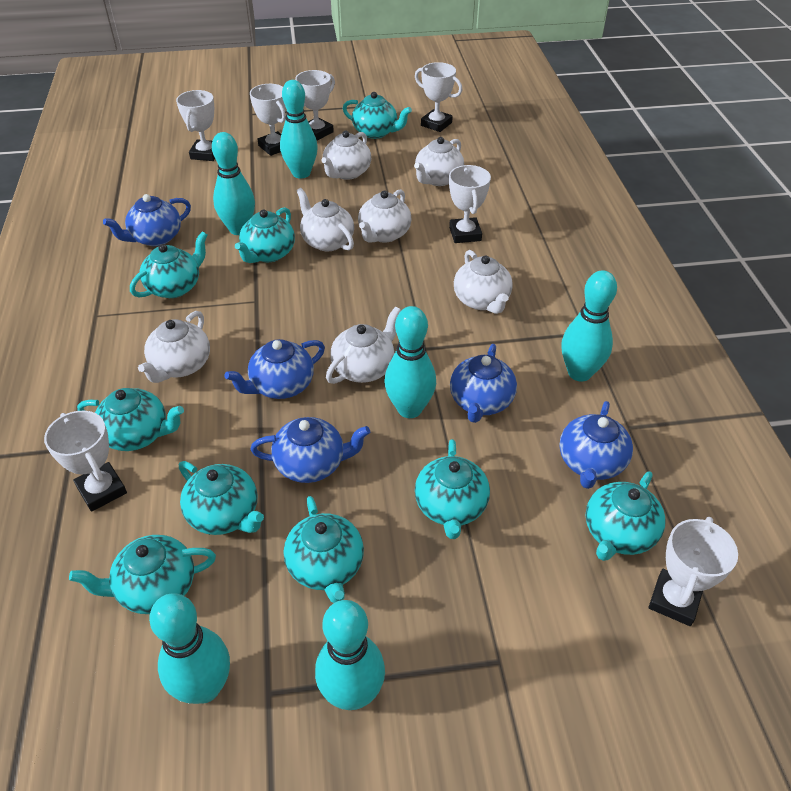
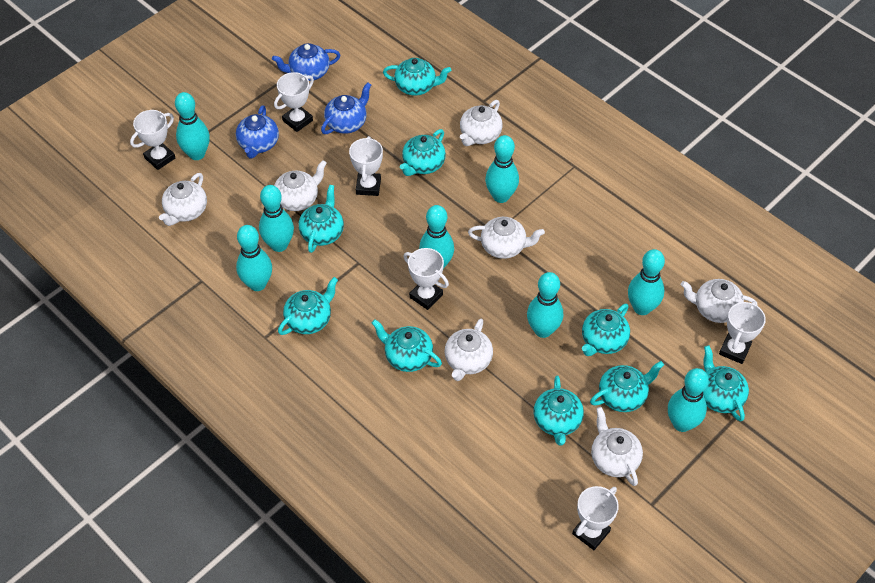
blue teapot: [103,194,191,246] [224,339,325,399] [250,417,370,483] [450,344,517,423] [560,401,633,489] = 5 -> [236,105,279,159] [272,43,340,81] [321,82,371,134] = 3
turquoise bowling pin: [149,593,230,704] [212,132,255,235] [280,80,318,179] [315,600,385,710] [384,306,436,418] [561,270,617,382] = 6 -> [175,92,210,160] [236,225,272,291] [259,185,294,252] [419,205,454,269] [485,135,519,203] [527,272,563,338] [628,249,665,315] [668,368,709,432] = 8
white trophy: [44,410,127,512] [176,90,215,161] [250,84,286,156] [295,70,335,140] [415,62,462,132] [449,165,491,243] [649,517,738,626] = 7 -> [130,110,175,170] [274,72,314,132] [349,136,383,196] [403,248,449,310] [572,486,619,550] [719,301,766,364] = 6

